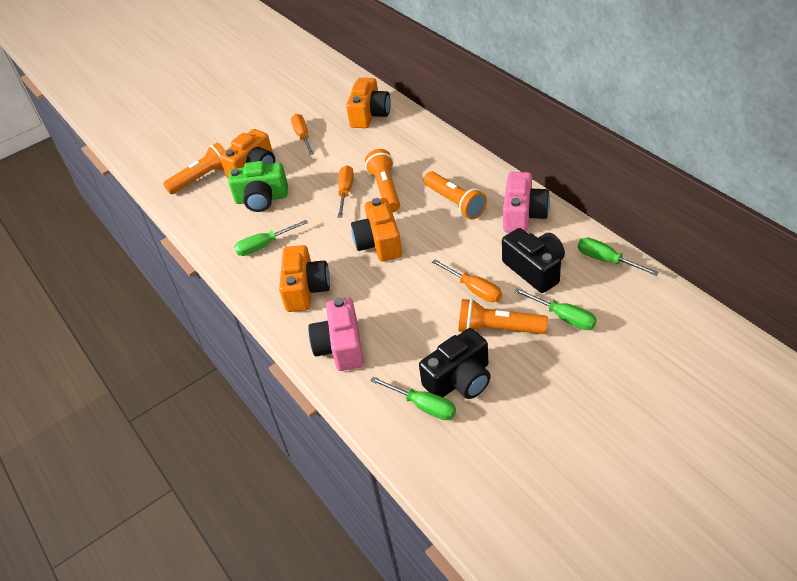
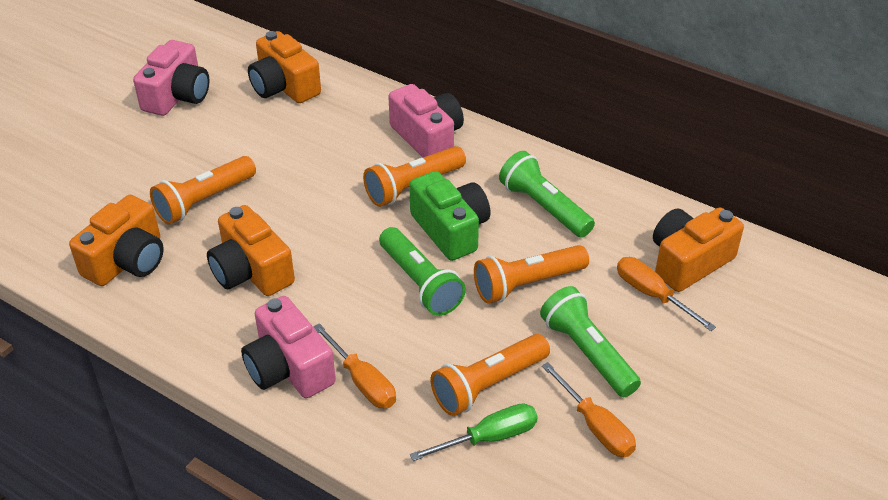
black camera: [419,328,491,399] [502,228,565,293] = 2 -> none = 0
green flashlight: none = 0 -> [379,227,466,316] [499,151,595,238] [540,286,641,397] = 3
green screwdriver: [234,220,308,256] [370,376,456,420] [514,288,597,330] [578,238,659,276] = 4 -> [410,403,538,461] = 1
pink camera: [308,297,364,371] [503,172,550,233] = 2 -> [133,40,209,116] [241,296,336,398] [388,84,464,157] = 3

